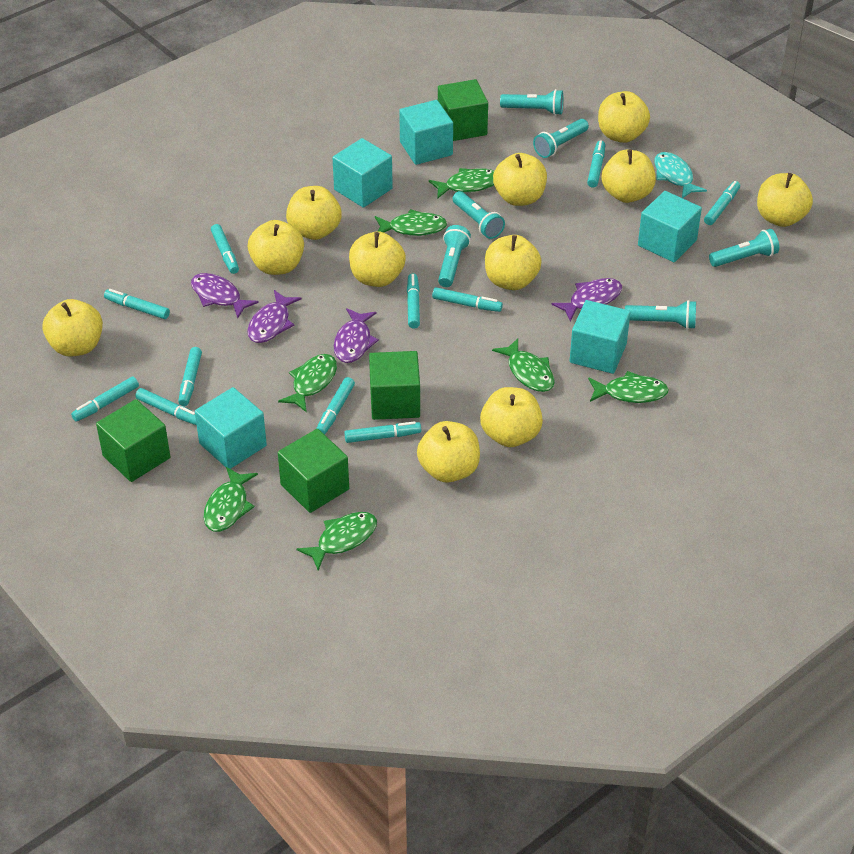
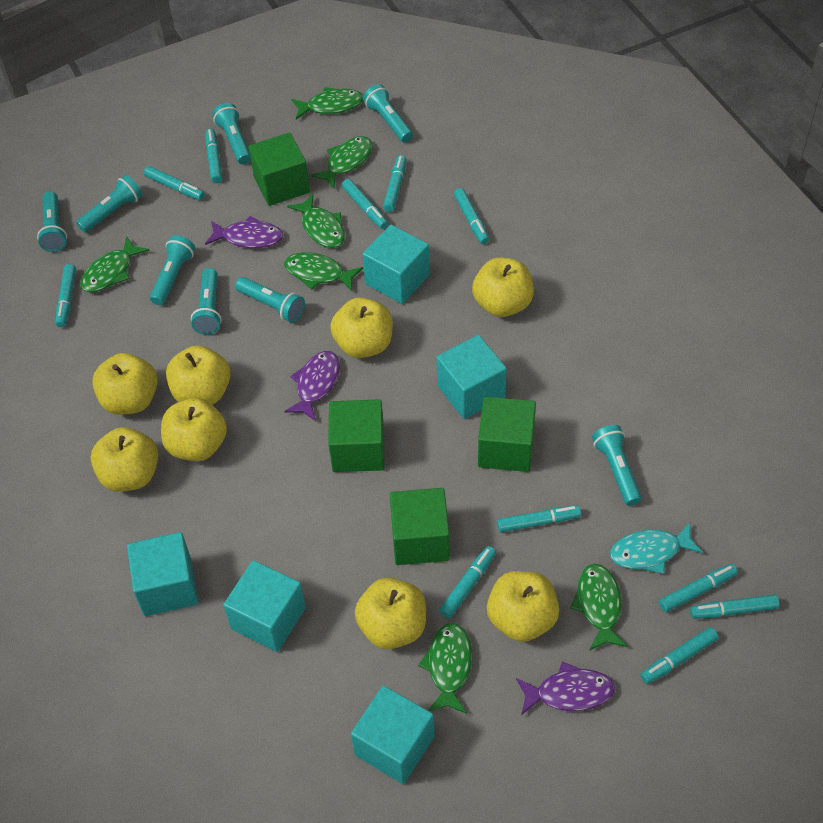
purple fish: [191,273,259,318] [247,290,302,343] [334,308,379,363] [551,278,622,321] = 4 -> [205,216,283,248] [284,351,340,421] [516,662,615,715] = 3
turquoise flashlight: [438,225,471,287] [453,191,505,239] [500,89,563,115] [533,119,589,158] [625,300,696,329] [709,229,779,267] = 6 -> [37,191,67,252] [76,175,142,233] [150,235,195,305] [191,268,222,335] [212,103,251,164] [235,277,305,323] [363,84,413,142] [592,425,642,506] = 8
yellow apple: [43,299,103,357] [248,220,304,275] [286,186,342,240] [349,232,406,287] [417,421,480,483] [480,387,543,447] [485,235,542,290] [493,153,547,206] [598,91,650,143] [601,149,656,203] [757,173,813,227] = 11 -> [91,427,158,492] [92,353,158,415] [161,398,227,461] [166,345,231,405] [330,297,393,358] [355,578,426,649] [472,257,534,317] [487,571,559,642] = 8

